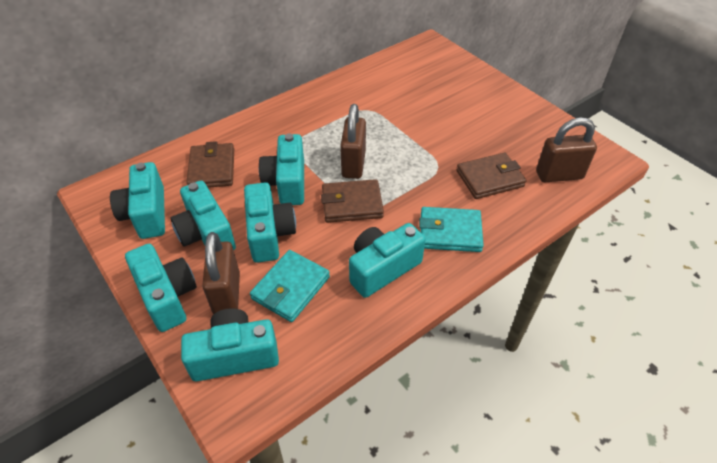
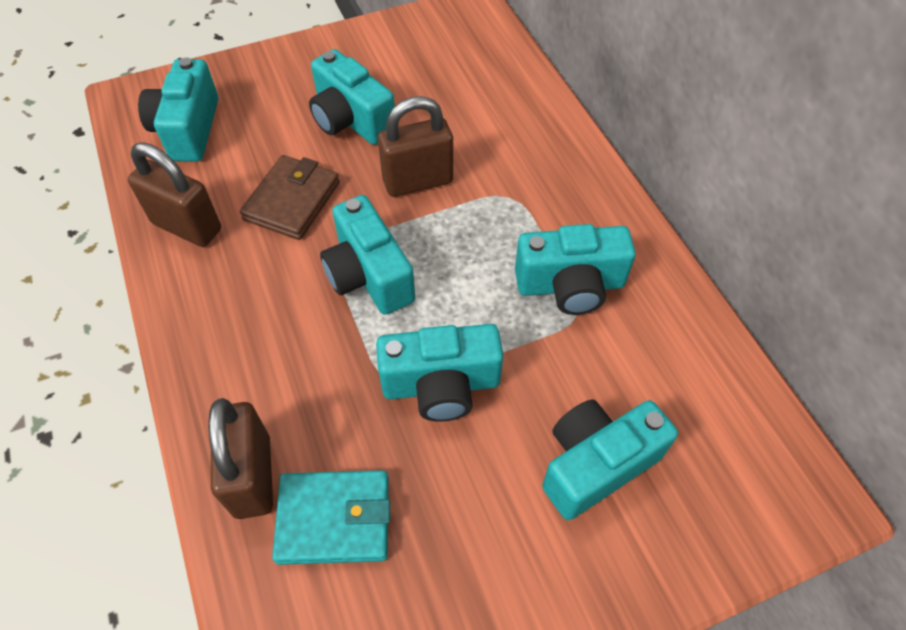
brown wallet: [186,141,234,188] [321,179,384,223] [456,153,526,199] = 3 -> [240,155,340,240] = 1
turquoise camera: [110,162,165,239] [125,244,197,332] [171,181,236,250] [181,308,279,381] [244,182,296,263] [259,134,304,205] [349,223,425,298] = 7 -> [138,58,218,162] [309,49,395,145] [320,195,415,315] [376,324,504,422] [515,224,636,315] [542,399,678,520] = 6
turquoise wallet: [250,250,330,322] [419,207,484,252] = 2 -> [272,470,390,565] = 1

